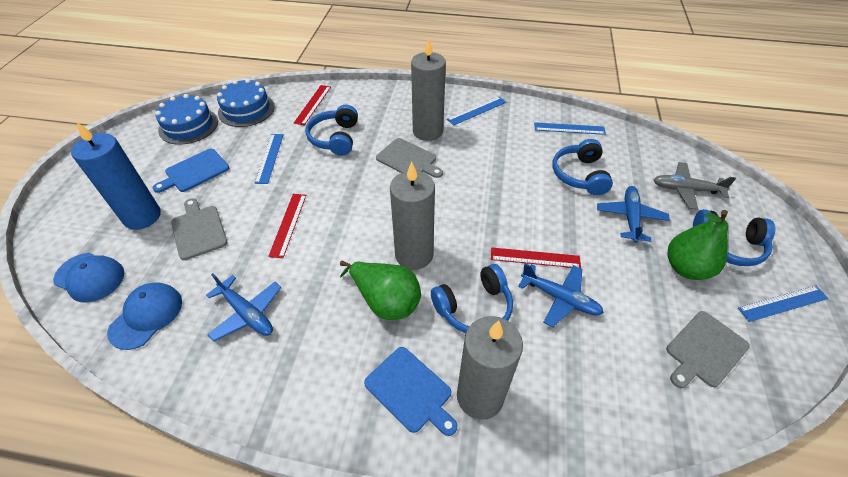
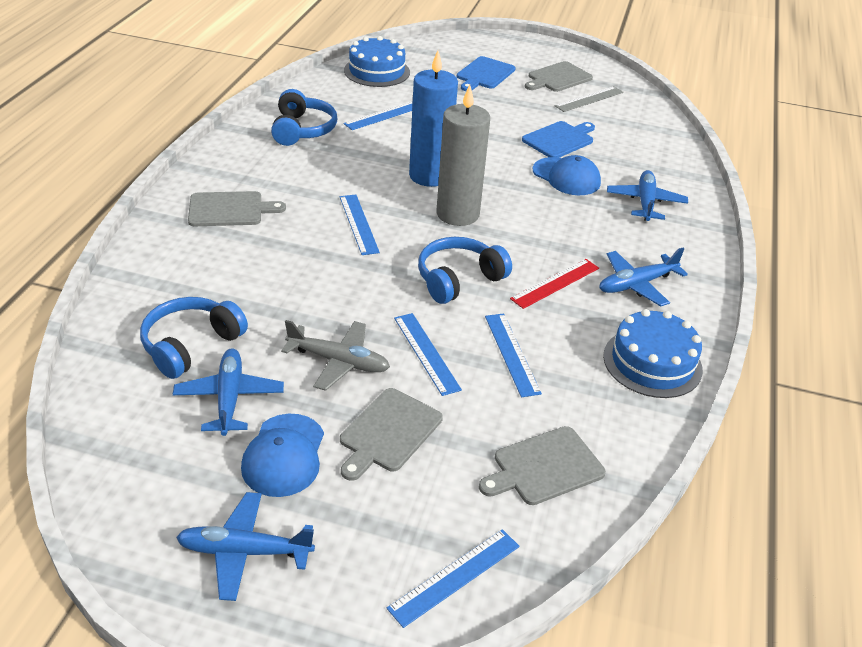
blue headphones: [305,105,358,156] [431,264,513,333] [552,139,613,195] [693,209,775,266] = 4 -> [140,297,248,379] [271,89,337,146] [418,237,512,304] = 3
blue plane: [206,273,281,342] [518,263,604,328] [597,186,670,243] = 3 -> [173,348,284,436] [176,492,315,601] [599,248,688,306] [607,170,688,221] = 4
blue ruler: [255,134,284,184] [447,97,506,126] [534,122,606,135] [738,285,829,322] = 4 -> [340,194,380,255] [343,101,413,130] [387,529,519,628] [394,313,462,396] [485,313,542,397] = 5
green pear: [340,261,421,320] [668,210,728,280] = 2 -> none = 0
grey candle: [390,162,435,270] [411,38,446,141] [457,316,523,420] = 3 -> [436,85,490,226] = 1
grey cutting board: [171,198,227,260] [376,138,443,178] [666,311,750,388] = 3 -> [188,191,286,226] [340,388,443,481] [479,426,606,505] [525,61,593,92] = 4
grey ruler: none = 0 -> [554,86,624,112] = 1
red ruler: [268,194,306,258] [294,85,331,125] [491,248,581,268] = 3 -> [510,259,599,309] = 1

